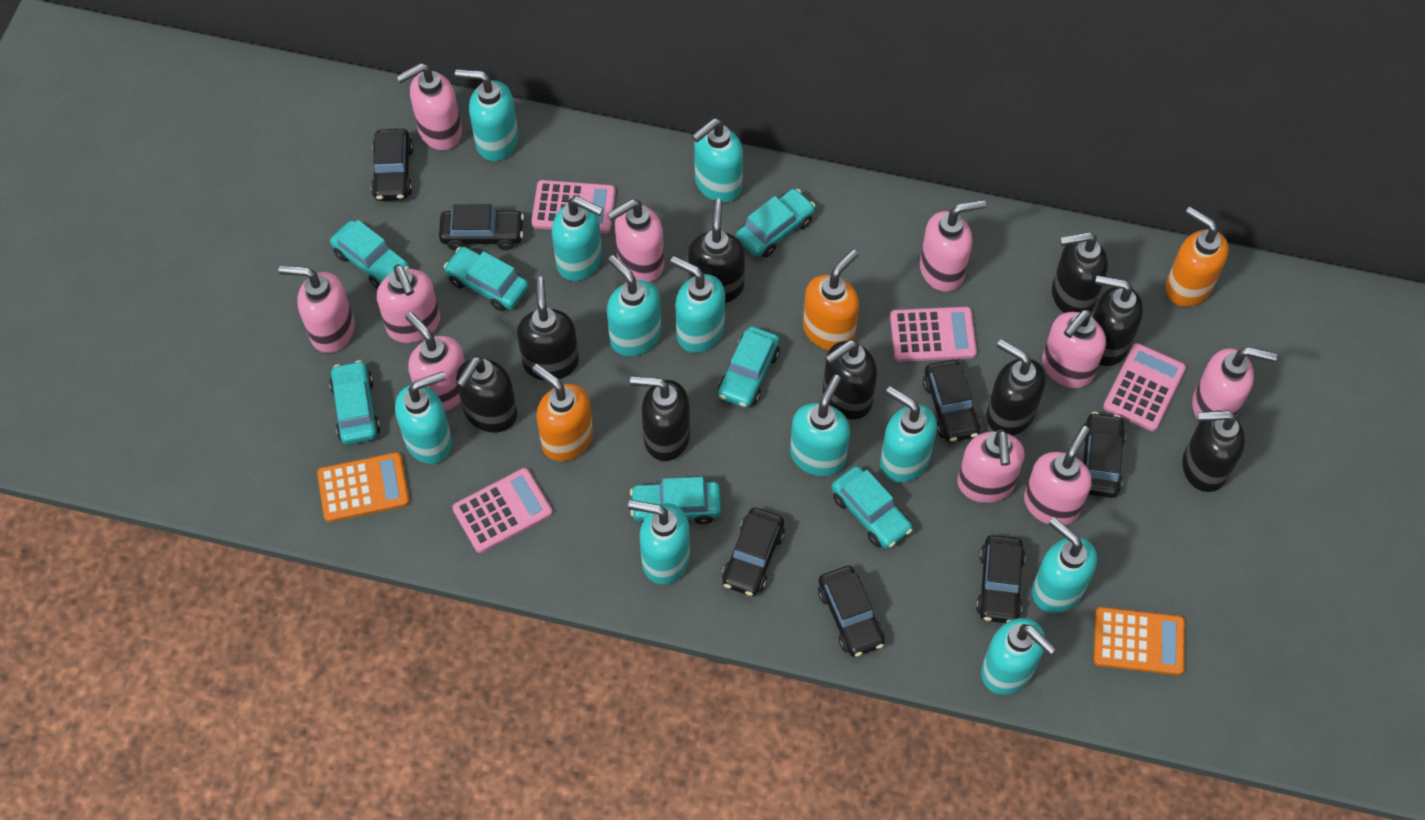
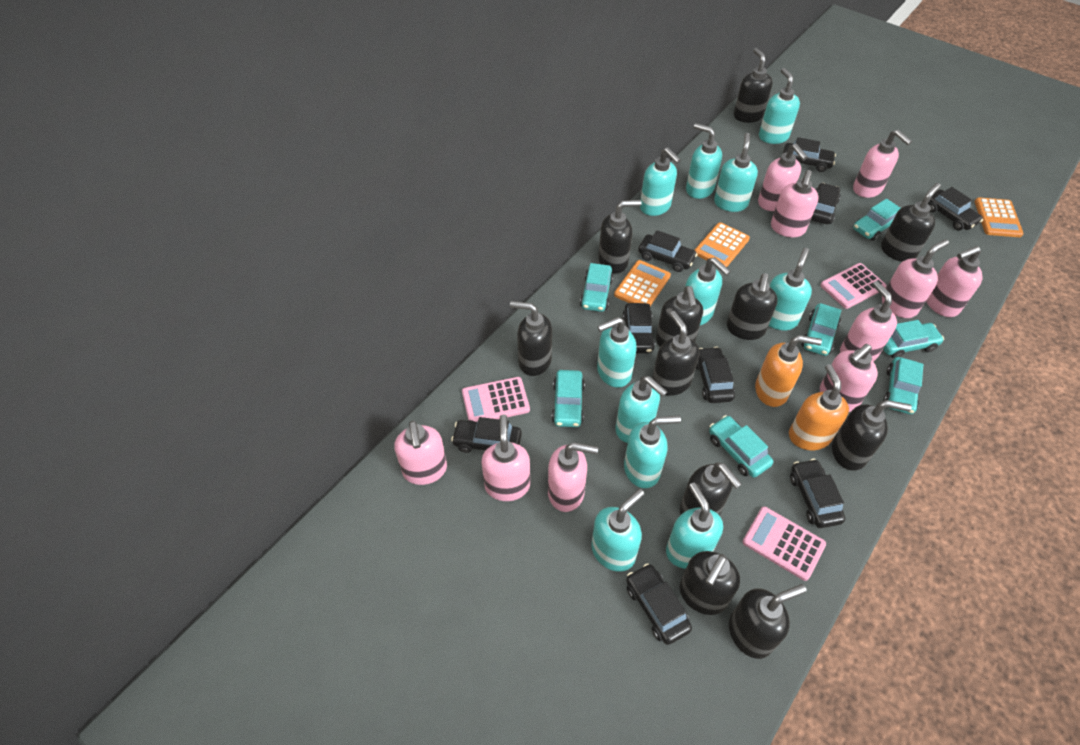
black car: [371,129,413,201] [439,204,524,250] [722,508,785,596] [818,566,885,657] [923,360,980,442] [976,535,1025,623] [1083,412,1126,498] = 7 -> [451,417,522,453] [622,303,655,354] [626,563,692,645] [638,230,697,272] [696,347,735,403] [783,137,836,172] [790,459,845,528] [811,183,841,224] [928,187,983,231] = 9
black soap dispenser: [456,356,517,433] [517,276,579,381] [630,376,690,461] [688,199,745,303] [823,340,877,420] [986,339,1046,436] [1052,232,1108,313] [1093,276,1143,366] [1182,410,1245,492] = 9 -> [510,301,552,376] [598,200,642,273] [652,311,700,396] [656,286,703,347] [679,551,740,615] [680,462,742,516] [727,273,778,340] [729,584,807,659] [734,48,773,123] [832,400,912,471] [881,183,941,262] = 11
orange calculator: [317,452,410,522] [1094,607,1185,675] = 2 -> [614,260,671,306] [695,222,750,267] [975,197,1024,237] = 3
orange soap dispenser: [532,364,593,461] [803,249,859,350] [1166,207,1229,307] = 3 -> [755,335,822,407] [789,364,849,450] = 2
pink calculator: [452,468,553,553] [531,180,616,234] [890,307,977,362] [1103,343,1186,431] = 4 -> [462,377,530,422] [742,507,826,581] [820,263,887,309] = 3

